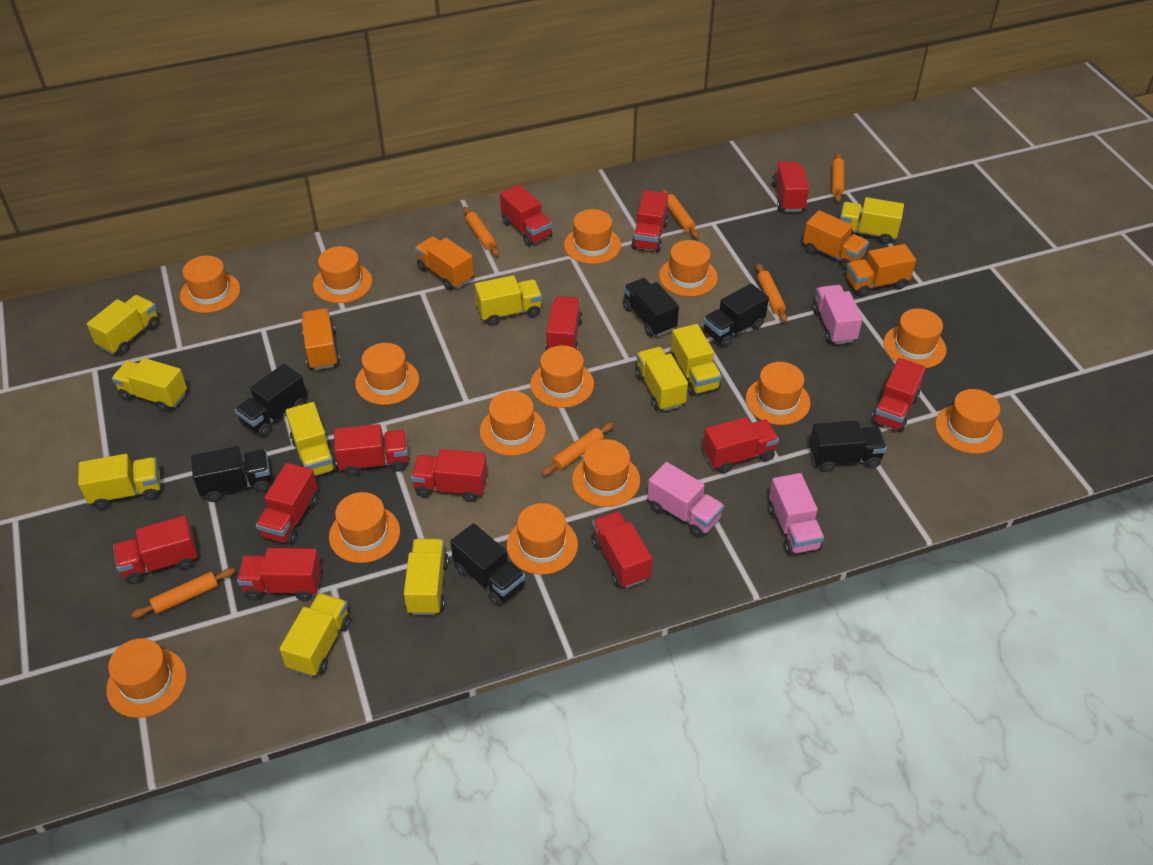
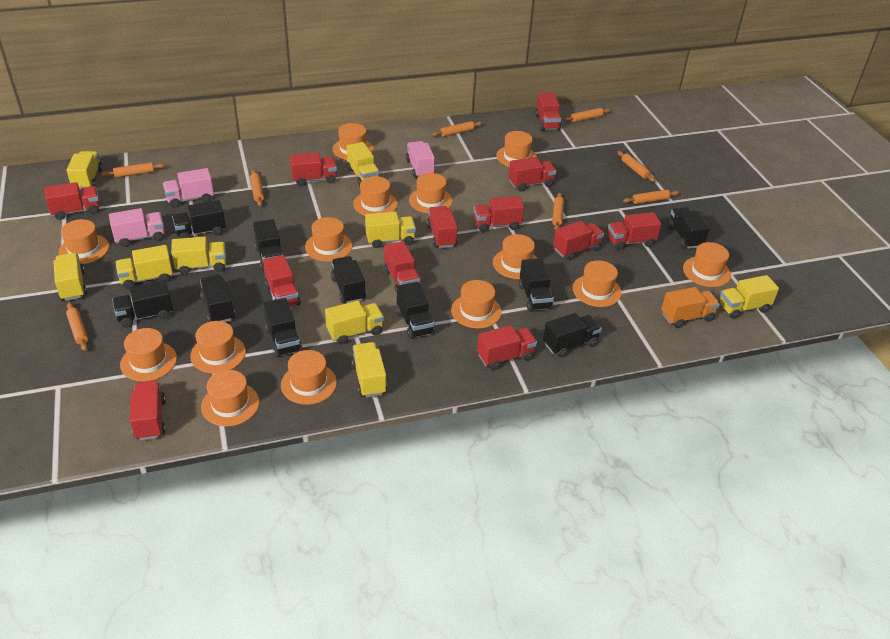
black truck: [191,446,271,502] [235,364,307,437] [450,523,525,606] [623,278,679,337] [703,283,769,347] [809,421,887,472] = 6 -> [112,280,173,328] [172,200,226,238] [200,275,235,322] [253,219,283,271] [264,298,302,357] [331,256,366,303] [396,282,435,339] [519,258,554,312] [543,313,602,358] [668,207,710,249] = 10
orange rolling pin: [131,568,235,618] [463,207,499,256] [541,422,614,476] [661,189,699,238] [756,263,787,322] [832,152,844,202] = 6 -> [66,302,88,351] [101,162,166,178] [250,169,264,206] [432,121,483,137] [552,192,564,230] [563,108,611,122] [617,151,656,182] [623,189,680,204] = 8
orange truck: [302,308,340,370] [415,236,474,290] [803,210,869,270] [846,244,916,297] = 4 -> [661,287,720,328] = 1
yellow truck: [78,454,160,509] [87,295,159,355] [112,358,187,412] [279,593,351,677] [286,402,337,476] [404,539,449,615] [475,275,542,326] [635,347,688,411] [671,324,722,396] [840,197,904,244] = 10 -> [53,253,87,301] [66,151,103,189] [115,245,173,289] [171,236,226,275] [325,301,384,345] [347,142,380,186] [351,342,387,397] [365,211,416,248] [719,275,779,319] = 9

